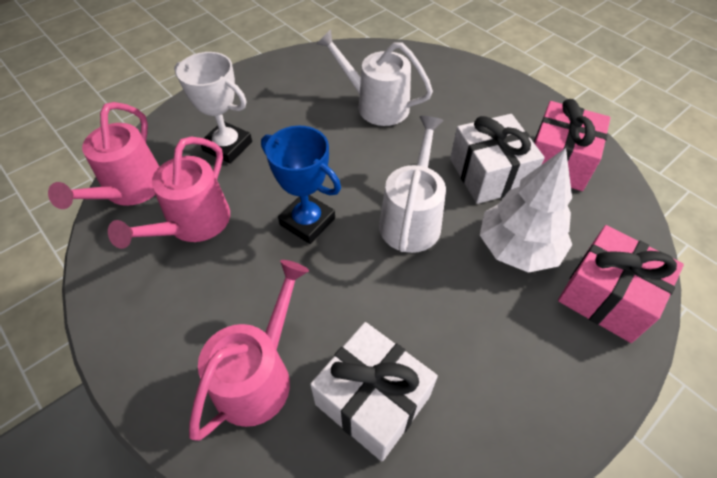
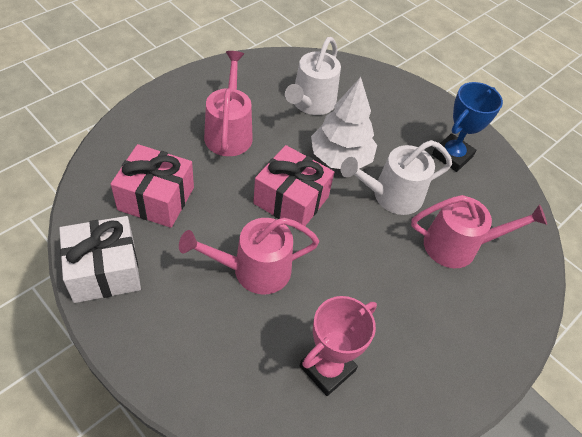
pink trophy: none = 0 -> [300,296,377,396] = 1
white gift: [310,322,438,462] [450,114,545,204] = 2 -> [59,216,141,303] = 1
white trophy: [174,52,252,163] = 1 -> none = 0

